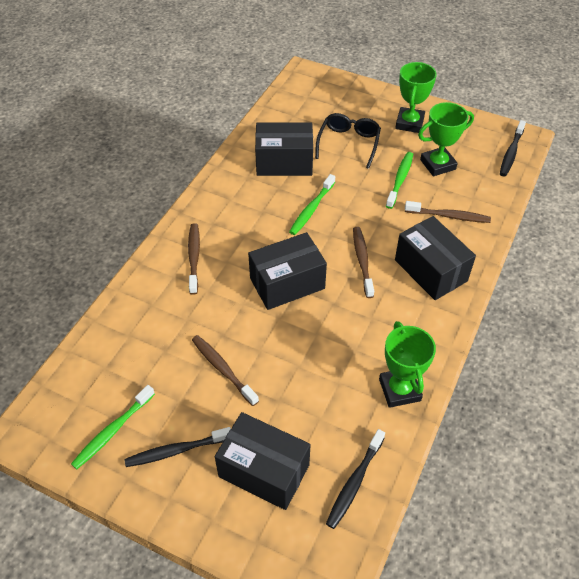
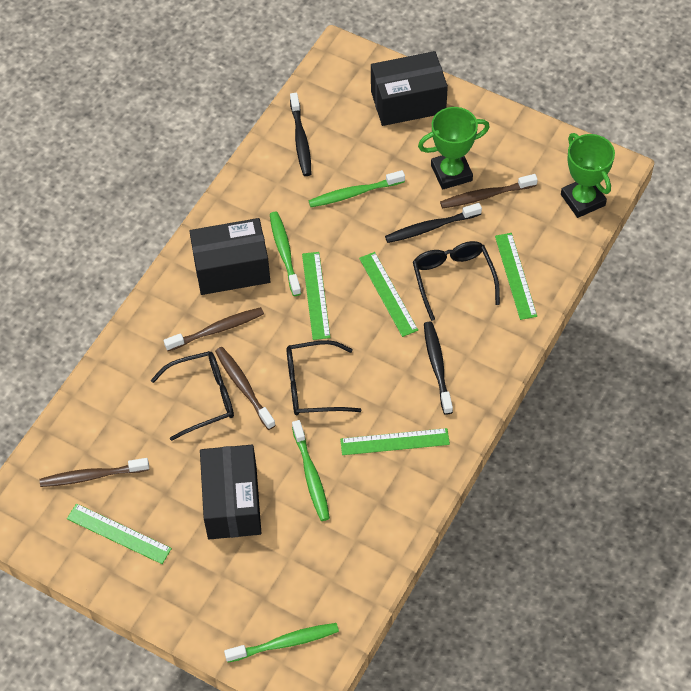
black box: [215,412,311,510] [248,232,327,310] [255,122,313,176] [395,216,476,300] = 4 -> [189,218,270,295] [200,445,261,539] [371,51,448,126] = 3
black glasses: [315,113,381,169] = 1 -> [151,351,234,441] [286,340,361,415] [413,241,500,321] = 3
green ruler: none = 0 -> [67,503,172,564] [302,252,331,340] [340,428,450,455] [359,252,418,337] [495,233,537,320] = 5
green toothbrush: [71,385,155,469] [289,174,335,235] [386,152,413,209] = 3 -> [224,623,339,663] [270,212,301,296] [292,420,330,521] [308,170,405,207] = 4
green trophy: [379,321,436,408] [395,62,437,133] [418,102,474,176] = 3 -> [418,107,490,190] [561,133,615,218] = 2

